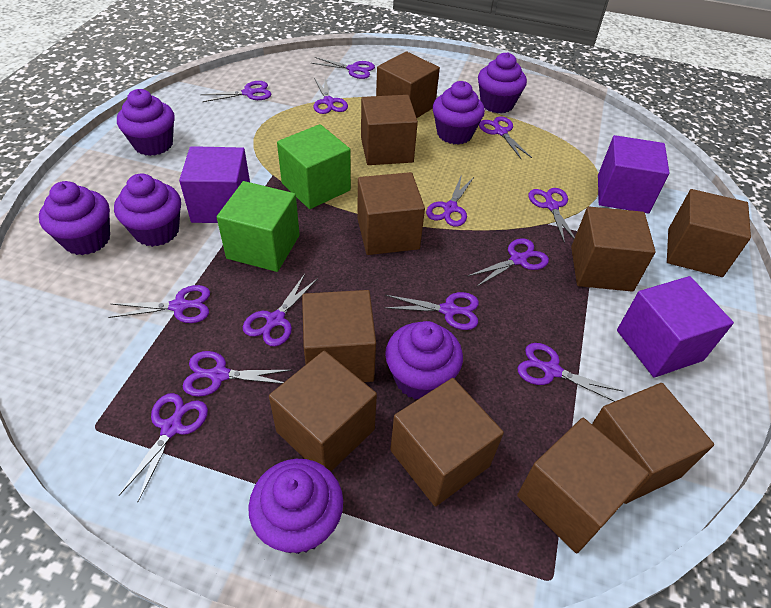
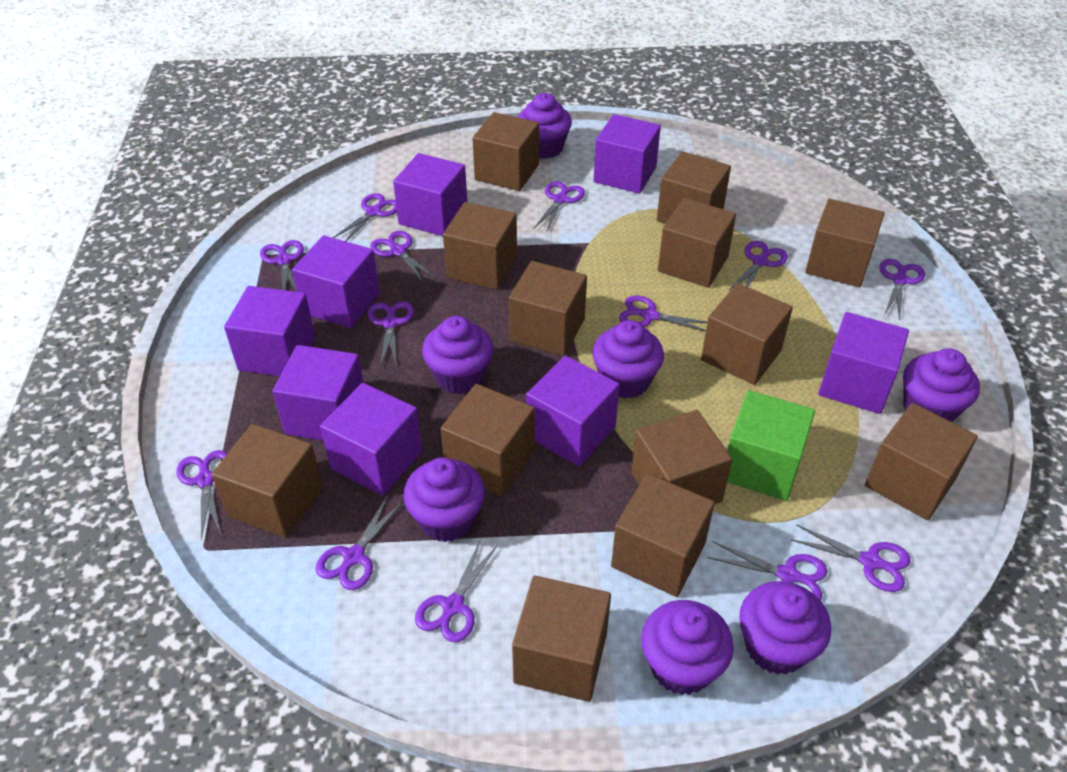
brown cube: [269,351,377,472] [302,290,376,382] [357,172,425,255] [361,95,418,165] [376,51,440,118] [390,378,504,507] [517,418,649,553] [571,206,656,292] [592,383,714,504] [667,189,751,277] = 10 -> [211,424,323,538] [440,384,535,496] [443,202,517,290] [472,112,539,191] [509,261,587,356] [512,576,611,702] [611,473,715,597] [631,410,732,504] [657,151,731,224] [658,198,736,288] [701,283,793,385] [805,199,884,287] [865,403,978,520] = 13
green cube: [217,181,300,272] [277,124,351,209] = 2 -> [727,390,815,501] = 1
purple cube: [179,146,250,223] [598,135,669,214] [617,276,734,378] = 3 -> [224,286,315,376] [272,345,364,441] [292,235,380,328] [320,383,422,495] [393,153,467,236] [526,356,620,467] [594,114,661,194] [818,312,909,414] = 8

